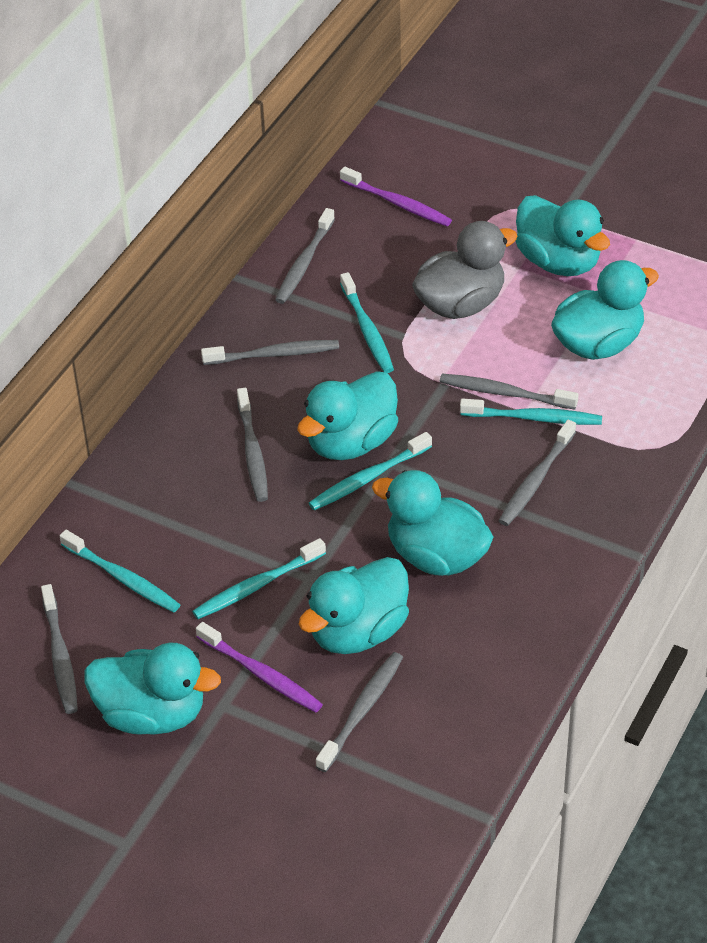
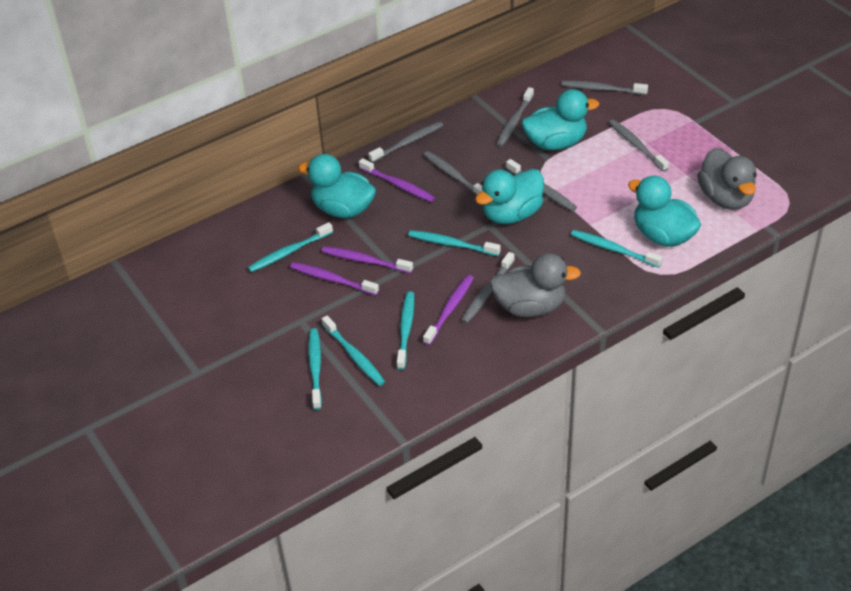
grey duck: [412,221,518,319] = 1 -> [490,253,581,317] [697,148,757,210] = 2
purple toothbrush: [196,622,323,712] [340,166,452,226] = 2 -> [290,262,379,295] [322,246,413,273] [359,158,435,202] [423,275,474,345] = 4
turquoise duck: [85,643,221,735] [297,371,398,460] [298,557,409,654] [372,470,494,576] [516,195,610,276] [551,260,659,360] = 6 -> [298,154,376,218] [475,169,544,224] [522,89,599,151] [628,176,701,247] = 4
turquoise toothbrush: [60,530,180,613] [192,538,326,619] [309,432,432,511] [340,272,394,373] [460,399,602,425] = 5 -> [248,222,333,272] [308,328,322,410] [322,316,385,386] [397,292,414,370] [408,230,501,256] [571,230,662,268] = 6

